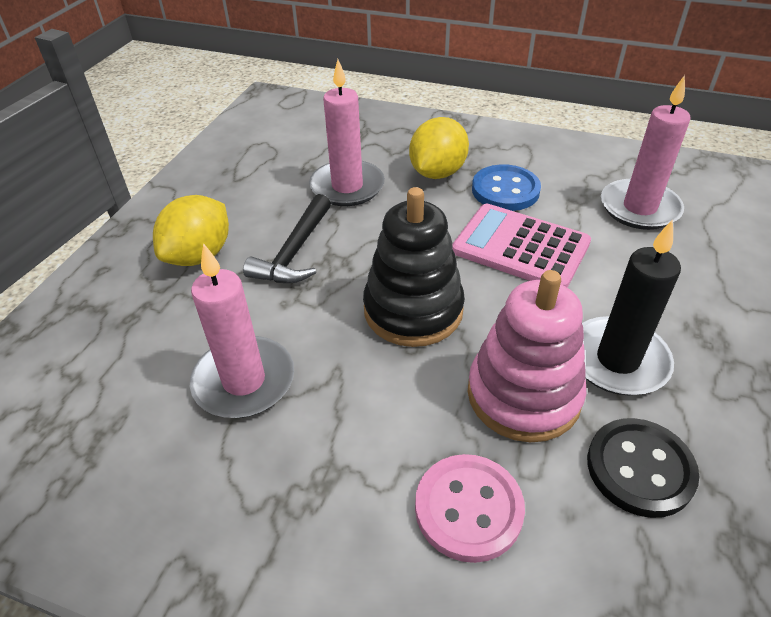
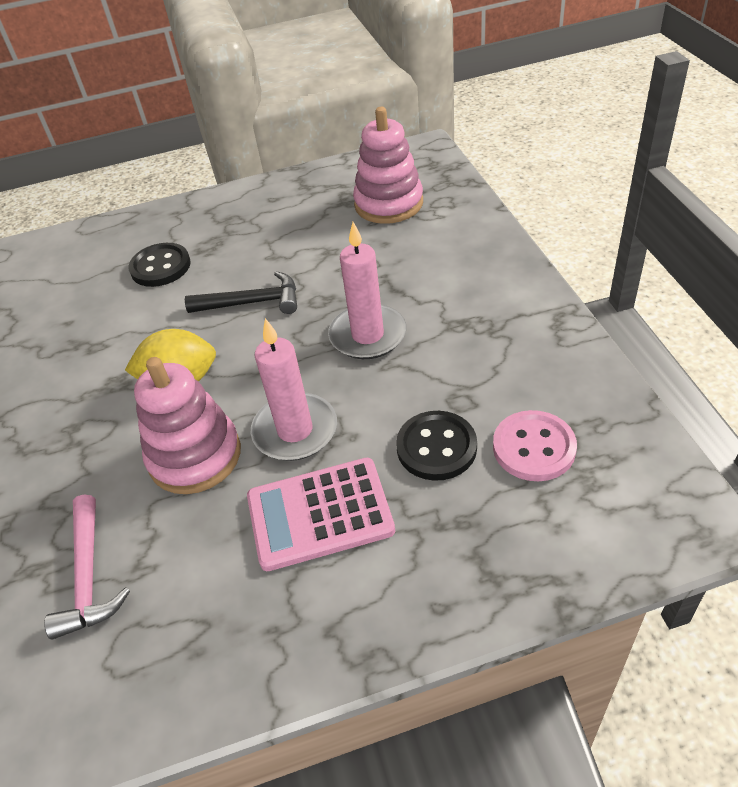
black button: [587,418,699,518] = 1 -> [128,243,191,287] [396,411,477,481] = 2
black candle: [582,219,681,396] = 1 -> none = 0
black stacking toy: [363,187,465,347] = 1 -> none = 0
blue button: [472,164,541,211] = 1 -> none = 0
pink candle: [190,243,294,418] [309,59,385,206] [601,75,690,230] = 3 -> [251,318,337,461] [328,222,406,359] = 2
pink hammer: none = 0 -> [44,495,130,640] = 1
pink stacking toy: [467,270,586,442] = 1 -> [134,357,241,494] [353,107,423,224] = 2
yellow lemon: [153,195,229,266] [409,117,469,179] = 2 -> [125,329,216,382] = 1

